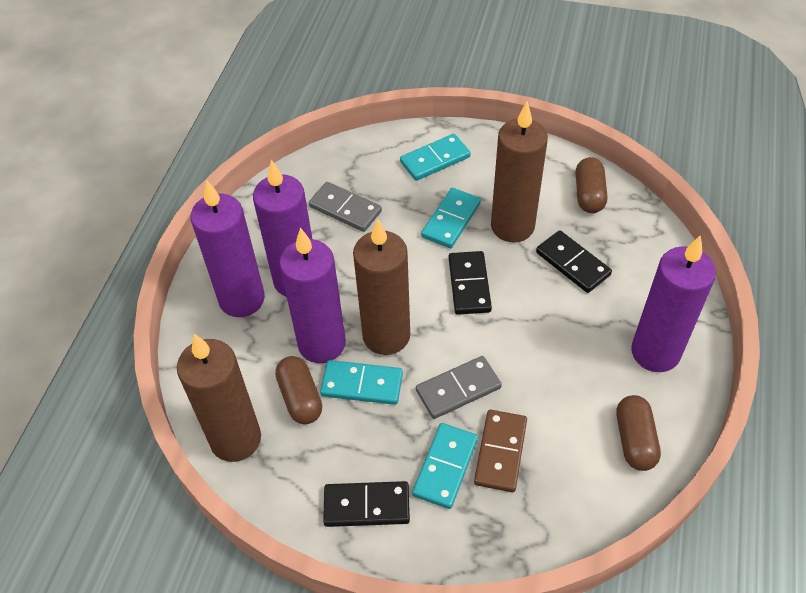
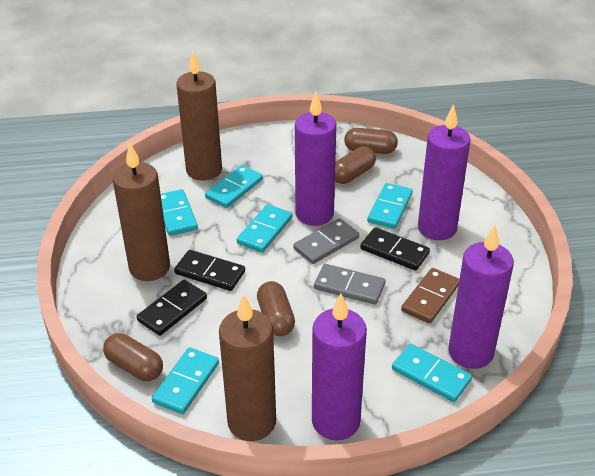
brown capsule: [275,356,322,424] [576,157,607,213] [616,395,661,471] = 3 -> [103,333,163,381] [257,281,295,336] [335,146,376,184] [344,128,398,154] = 4
turquoise domino: [320,360,403,405] [400,134,471,181] [412,423,478,509] [421,188,481,248] = 4 -> [152,347,219,414] [161,189,198,236] [205,165,263,208] [237,204,292,253] [367,183,413,229] [392,344,472,402] = 6

